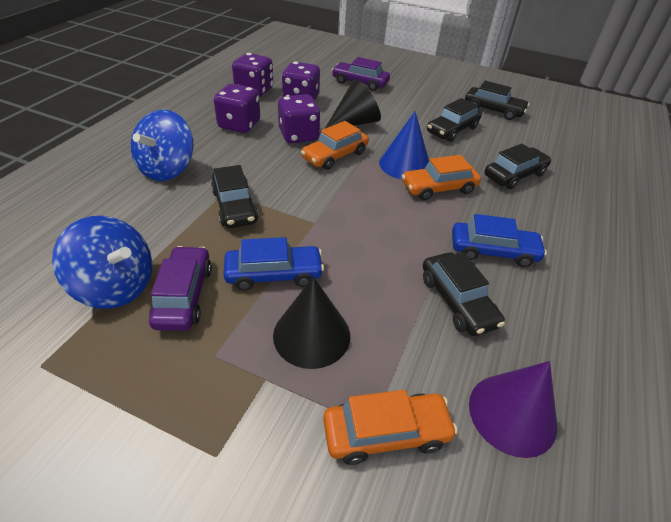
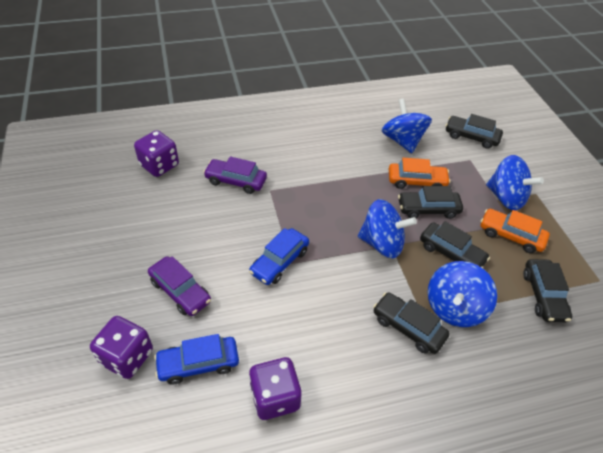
black cone: [273,277,350,369] [325,79,381,129] = 2 -> none = 0
blue cone: [379,111,429,180] = 1 -> none = 0
blue spinning top: [52,216,152,309] [131,110,193,181] = 2 -> [358,199,417,258] [382,98,432,153] [428,261,497,327] [486,155,544,210] = 4
orange car: [301,121,369,170] [323,390,458,465] [402,155,481,200] = 3 -> [389,158,451,189] [480,209,550,253] = 2
purple cone: [469,361,557,458] = 1 -> none = 0
purple dice: [214,84,260,133] [232,53,273,97] [278,94,321,144] [282,62,320,101] = 4 -> [90,316,153,379] [134,130,179,177] [249,357,302,420] = 3

